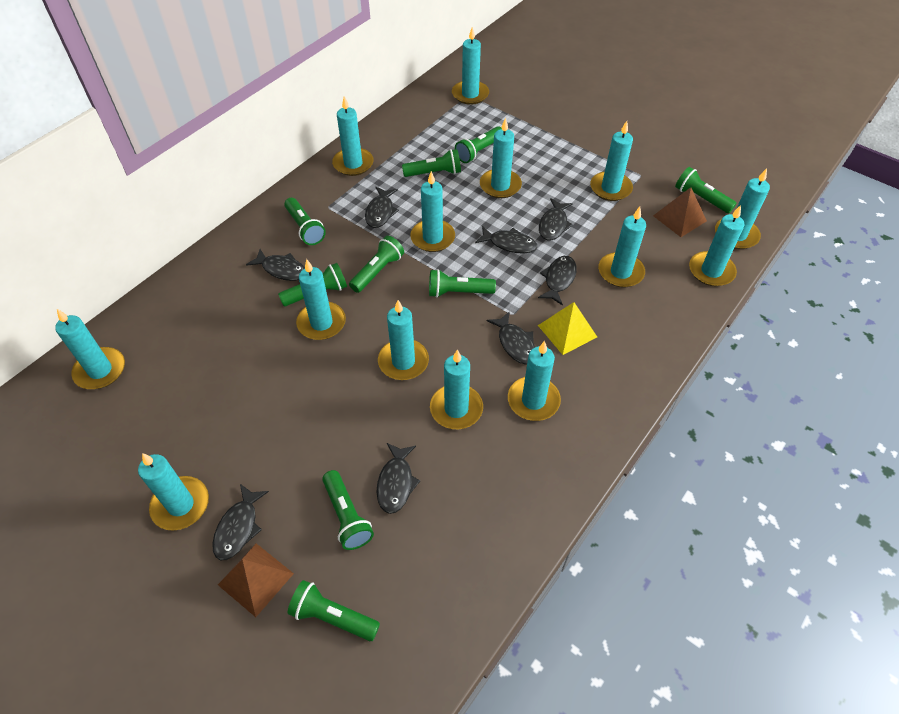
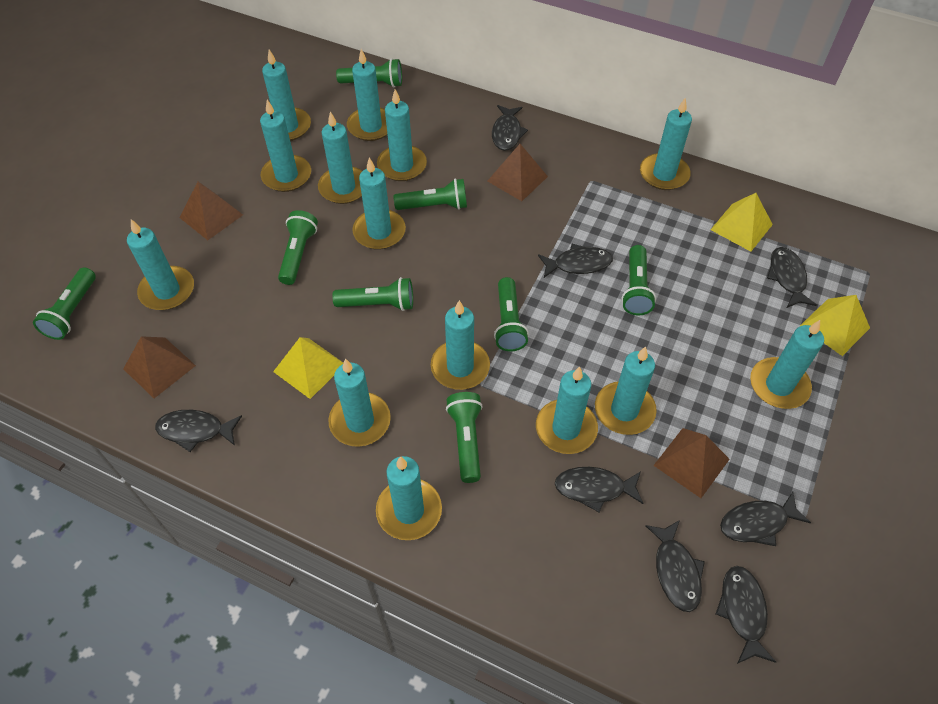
brown pyramid: [218,544,294,617] [653,187,707,237] = 2 -> [123,336,196,398] [179,182,243,240] [488,144,548,201] [653,428,730,498] = 4
green flashlight: [278,263,347,306] [284,198,326,245] [287,580,380,641] [322,470,374,550] [349,236,404,293] [402,149,461,177] [429,269,496,298] [455,126,502,163] [675,167,737,213] = 9 -> [33,267,96,340] [278,210,318,285] [332,277,413,311] [336,58,402,87] [393,179,467,210] [446,392,483,483] [494,277,529,351] [622,245,656,315] = 8
yellow pyramid: [538,302,597,355] = 1 -> [273,337,343,399] [710,193,773,252] [800,295,870,356] = 3

